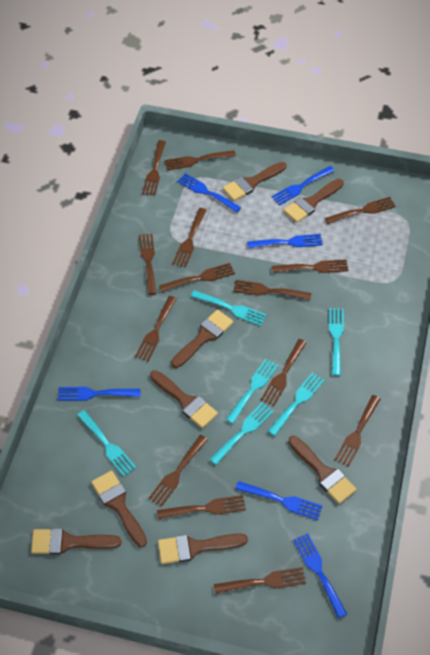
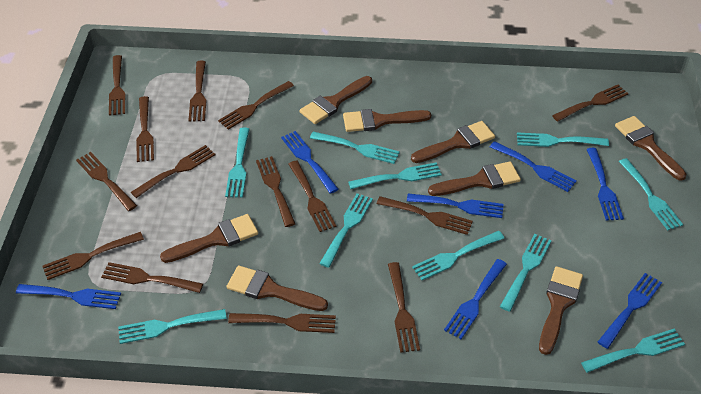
blue fork: [58,387,141,401] [177,173,241,213] [235,481,323,520] [247,234,323,248] [272,166,335,205] [293,533,347,619] = 6 -> [16,284,121,309] [281,131,339,194] [407,193,504,218] [444,259,507,339] [490,141,576,192] [586,148,624,221] [598,273,662,349] = 7
turquoise fork: [77,410,136,477] [191,290,267,326] [209,402,274,465] [225,359,278,424] [268,372,325,436] [329,308,344,376] = 6 -> [118,309,227,344] [225,128,250,198] [310,132,400,164] [319,193,373,268] [348,162,442,189] [412,231,504,280] [500,234,552,312] [517,133,609,147] [581,329,685,373] [619,158,683,230] = 10

